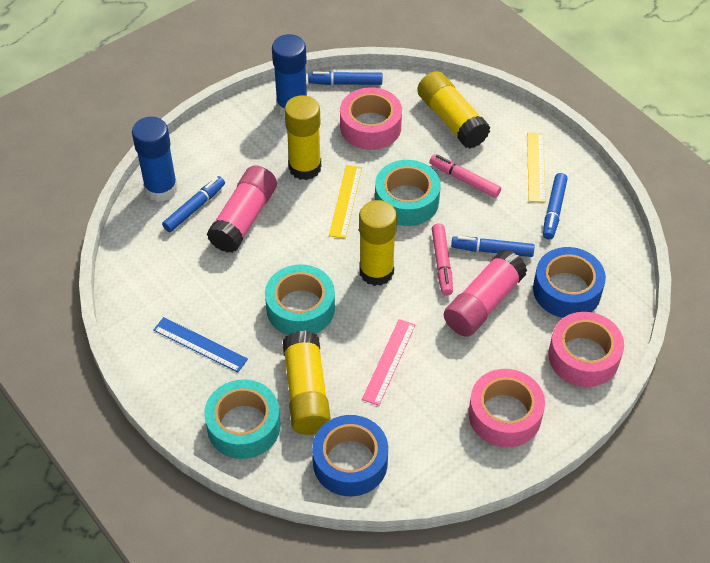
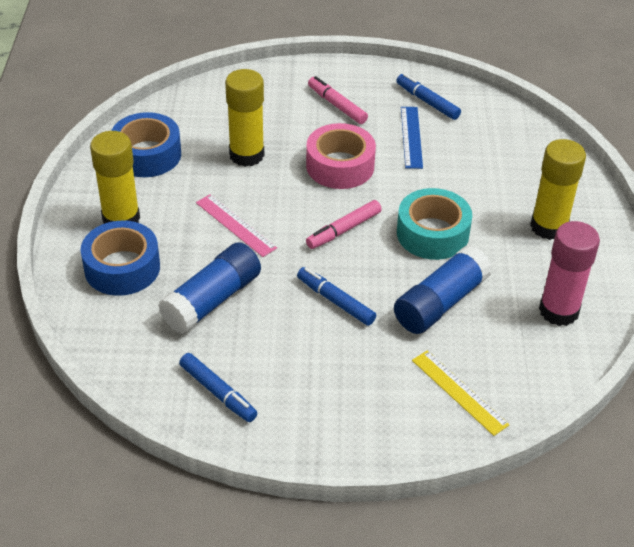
blue marker: [162,176,225,232] [308,72,382,85] [451,236,535,257] [543,173,568,240] = 4 -> [179,353,257,422] [297,267,376,326] [396,73,461,120] = 3
pink glue stick: [207,165,277,253] [444,250,527,337] = 2 -> [539,221,600,326] = 1
pink tape: [340,87,402,150] [468,369,545,447] [548,312,624,387] = 3 -> [306,123,376,189] = 1
turquoise tape: [204,379,280,459] [265,264,335,335] [375,160,441,226] = 3 -> [397,188,472,260] = 1
yellow glue stick: [283,330,331,435] [284,95,321,180] [359,200,397,286] [417,71,490,149] = 4 -> [90,131,140,224] [225,69,264,167] [530,139,586,240] = 3
yellow ruler: [329,165,362,239] [527,132,546,203] = 2 -> [412,350,510,436] = 1

